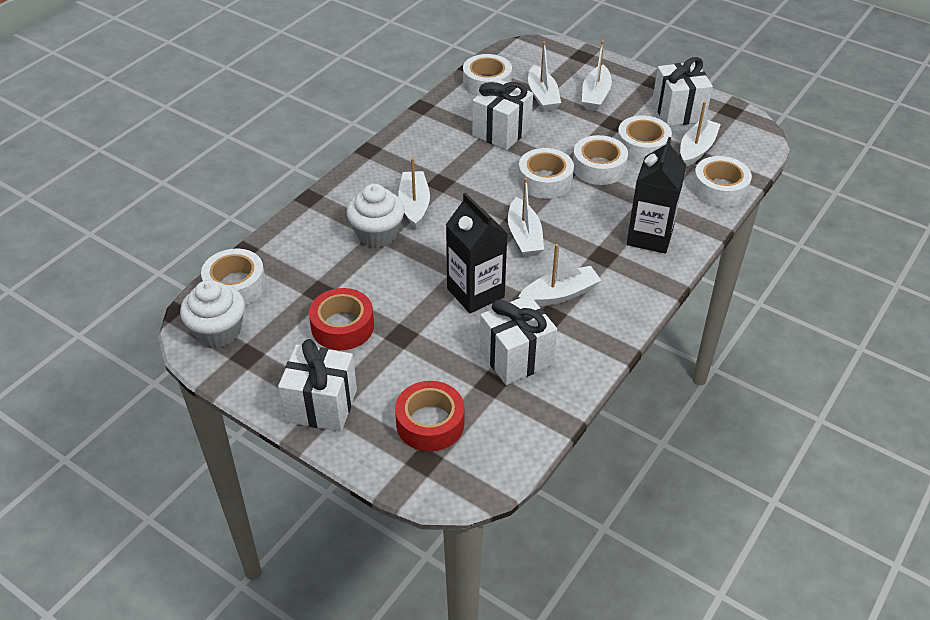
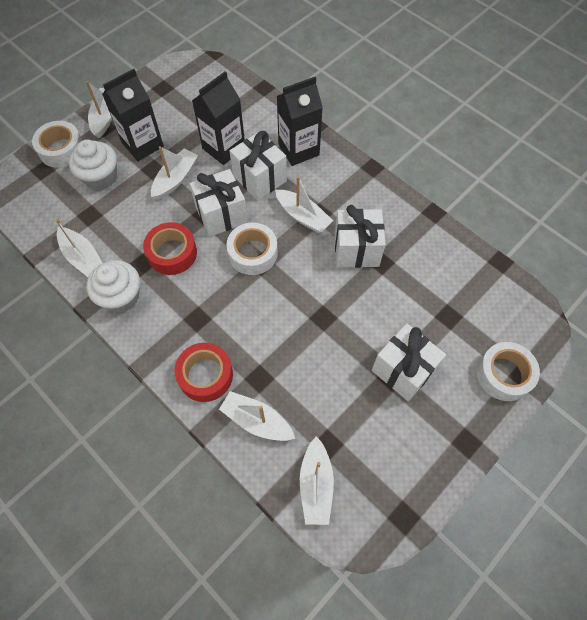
black carton: [446,193,508,313] [627,137,686,254] = 2 -> [102,69,164,161] [192,71,245,165] [277,77,323,166] = 3
white tape: [201,249,266,305] [463,54,512,96] [518,148,574,199] [573,135,628,185] [617,115,672,163] [692,156,752,207] = 6 -> [32,121,83,168] [226,223,278,275] [477,342,540,401] = 3

